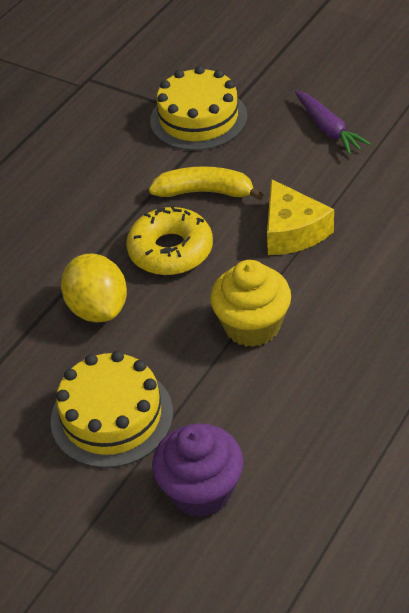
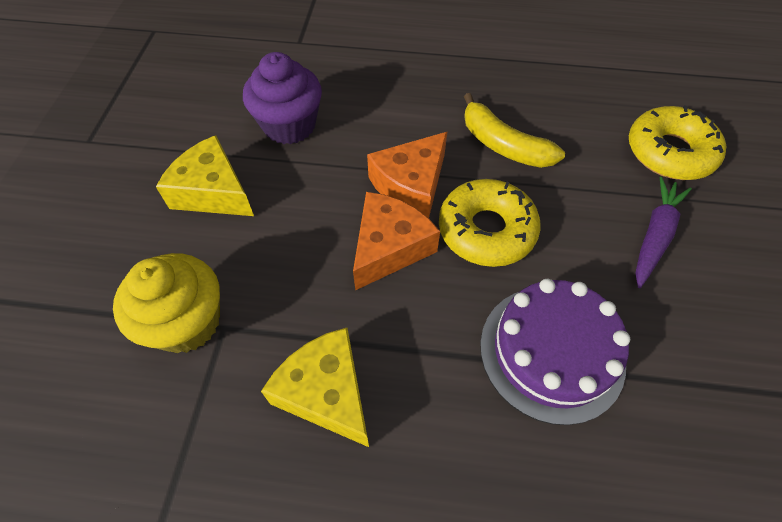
orange cheese: none = 0 -> [353,192,440,290] [367,131,448,218] = 2
purple cake: none = 0 -> [480,279,630,425] = 1
yellow cake: [50,351,173,468] [150,66,247,151] = 2 -> none = 0
yellow cheese: [267,179,334,255] = 1 -> [156,135,254,216] [261,328,369,447] = 2
yellow donut: [126,206,213,275] = 1 -> [439,179,541,267] [629,105,726,180] = 2
yellow lemon: [61,254,127,322] = 1 -> none = 0

